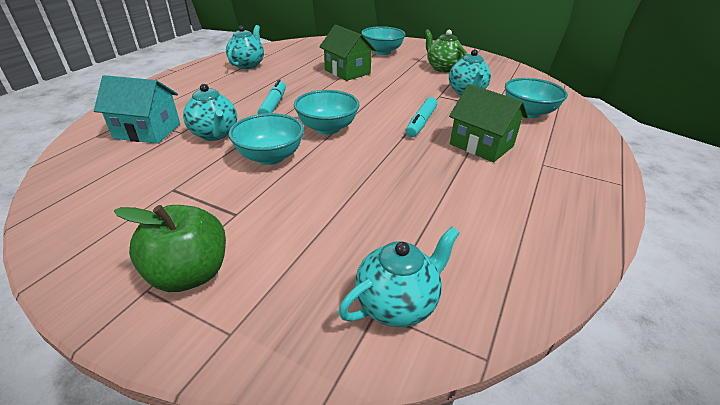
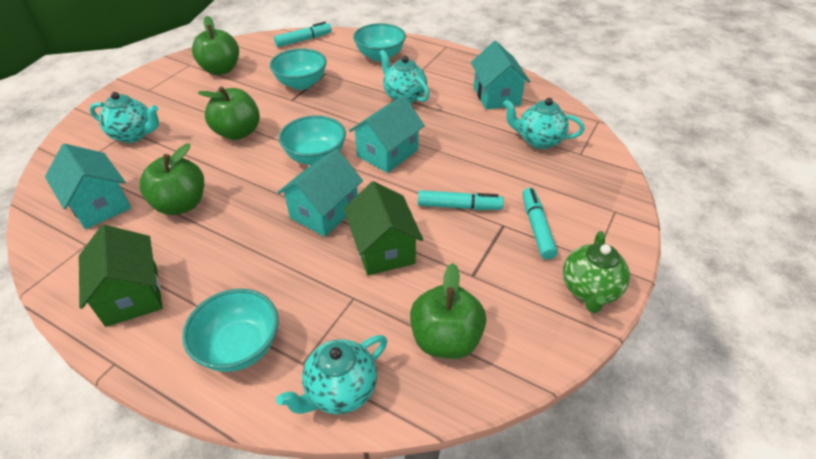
green apple: [114,205,226,292] = 1 -> [139,143,204,215] [192,16,239,75] [198,87,260,140] [410,263,486,359] = 4
turquoise house: [94,75,180,144] = 1 -> [45,144,131,229] [277,149,363,237] [349,95,425,173] [471,41,531,110] = 4
turquoise marker: [258,79,286,114] [406,97,437,138] = 2 -> [274,22,332,47] [418,190,504,210] [522,188,558,259] = 3

